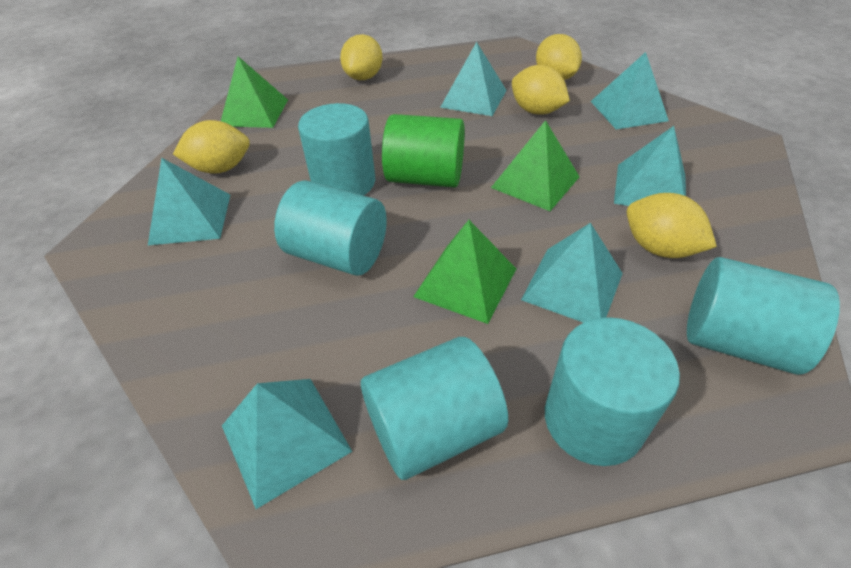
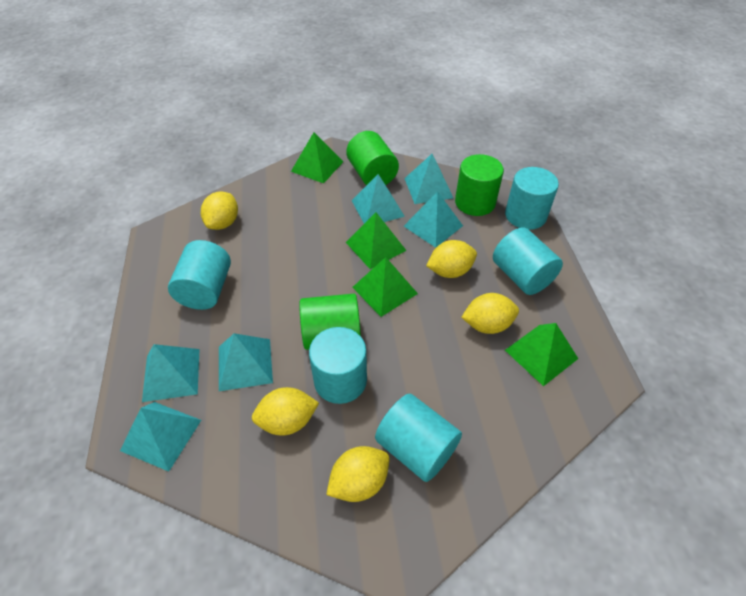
green cylinder: [382,114,465,188] = 1 -> [299,294,361,350] [346,131,399,185] [455,154,504,216] = 3
green pyramid: [221,56,288,128] [413,220,516,324] [491,120,580,211] = 3 -> [291,132,343,184] [346,213,407,269] [352,257,418,317] [505,323,578,386] = 4

